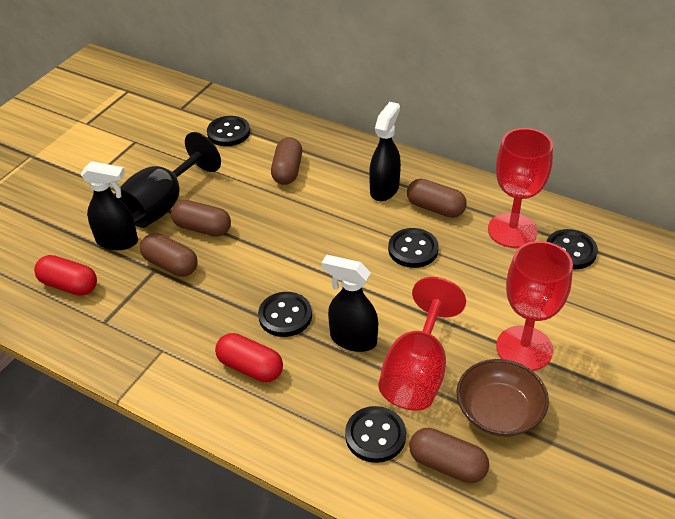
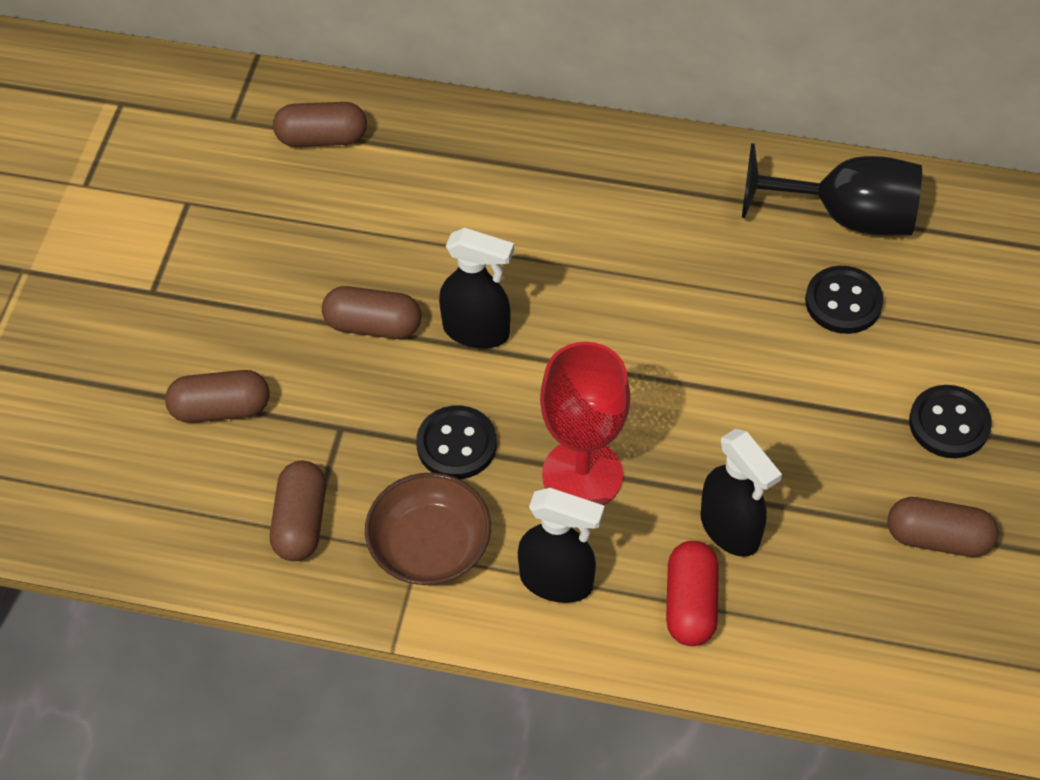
black button: [207,116,250,146] [258,292,312,337] [345,406,406,463] [388,228,439,268] [546,229,598,269] = 5 -> [416,405,497,479] [805,266,884,334] [909,385,992,458] = 3
red capsule: [34,255,97,296] [215,333,283,382] = 2 -> [666,541,719,646] = 1
red goblet: [379,277,466,411] [488,128,553,248] [496,241,573,371] = 3 -> [540,342,630,505] = 1

